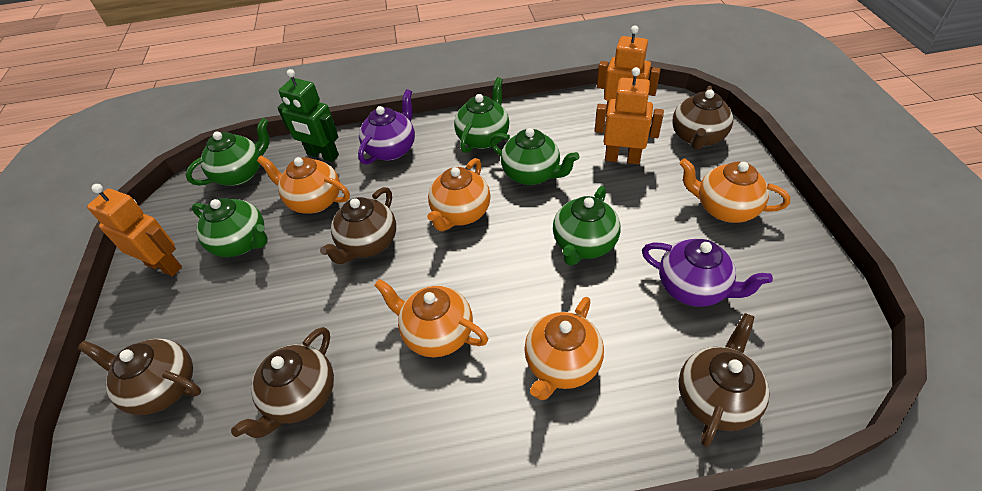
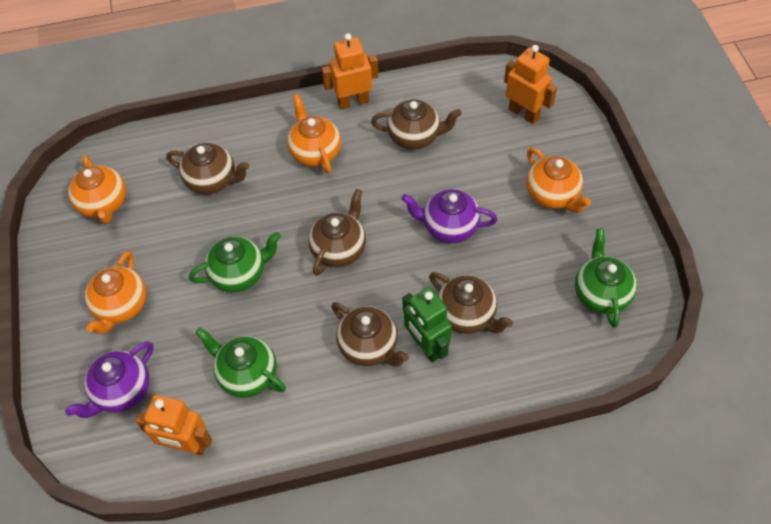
green teapot: [186,118,270,186] [192,198,268,257] [454,77,509,153] [490,128,579,185] [553,186,621,266] = 5 -> [189,232,281,292] [195,328,286,397] [575,229,637,328] = 3
orange teapot: [257,156,350,214] [374,279,488,357] [427,158,490,231] [524,297,604,400] [679,158,790,223] = 5 -> [68,155,126,224] [85,251,146,335] [287,94,341,174] [526,148,591,213] = 4

